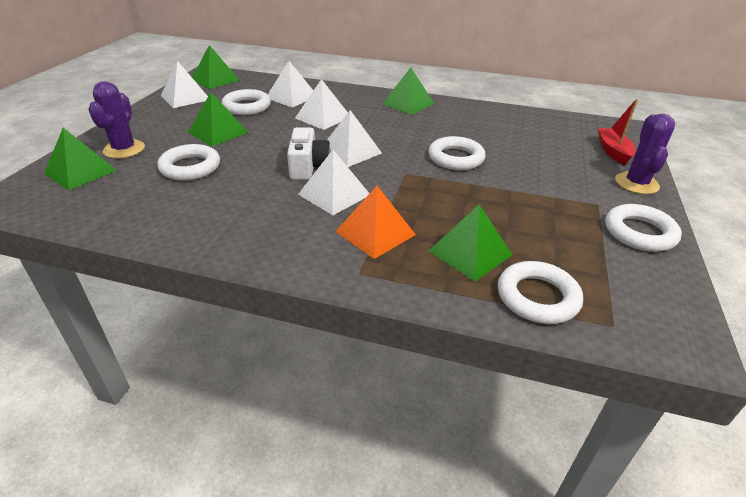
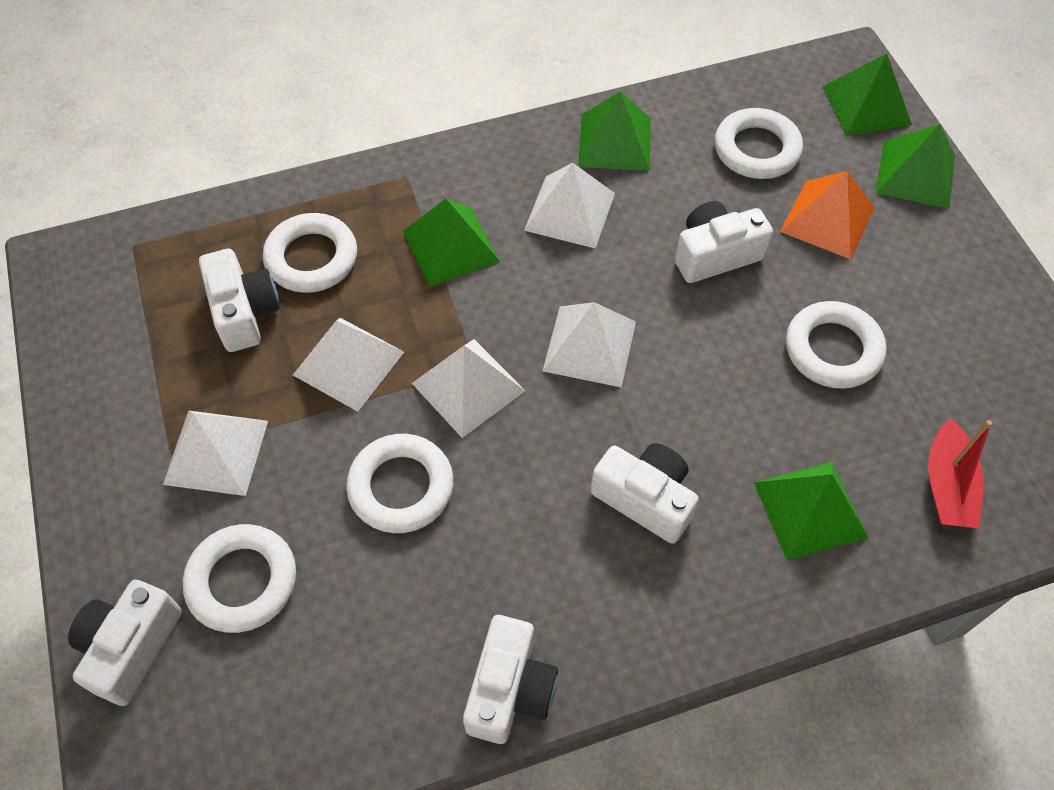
purple cactus: [88,81,145,158] [615,114,675,194] = 2 -> none = 0
white camera: [287,127,331,180] = 1 -> [68,580,182,706] [199,249,280,352] [463,615,558,744] [591,443,699,544] [675,201,773,283] = 5

